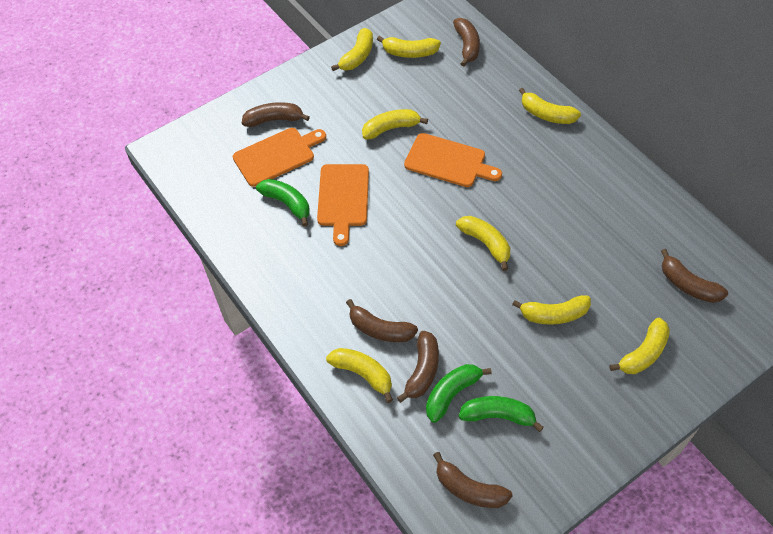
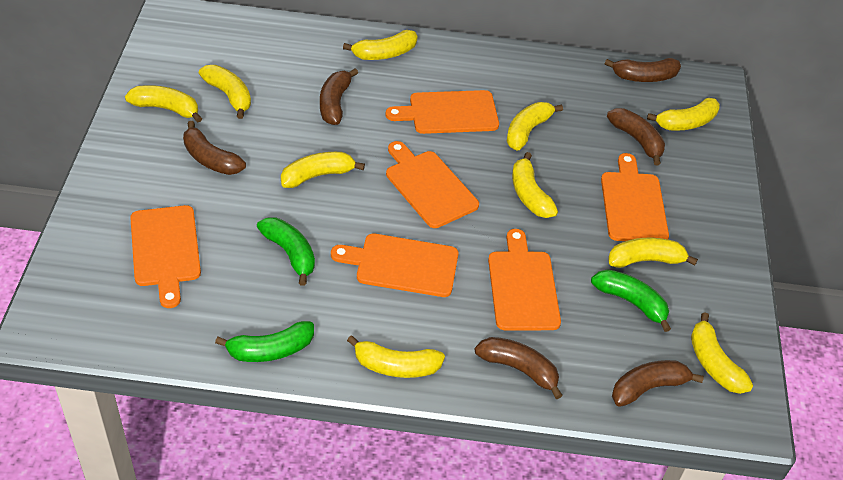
orange cutting board: [233,128,326,187] [317,164,369,246] [404,133,502,187] = 3 -> [130,205,201,308] [331,234,459,297] [385,90,499,134] [386,141,479,228] [488,229,561,331] [601,153,669,241] = 6
yellow banana: [326,348,393,403] [331,28,373,71] [362,109,428,139] [377,36,441,58] [456,216,510,271] [512,295,591,325] [519,88,581,124] [609,318,670,374] = 8 -> [125,85,202,122] [199,65,251,119] [281,152,365,188] [343,30,418,60] [347,335,445,378] [506,102,563,151] [512,152,558,218] [608,238,698,268] [647,98,720,131] [691,312,753,394] = 10

